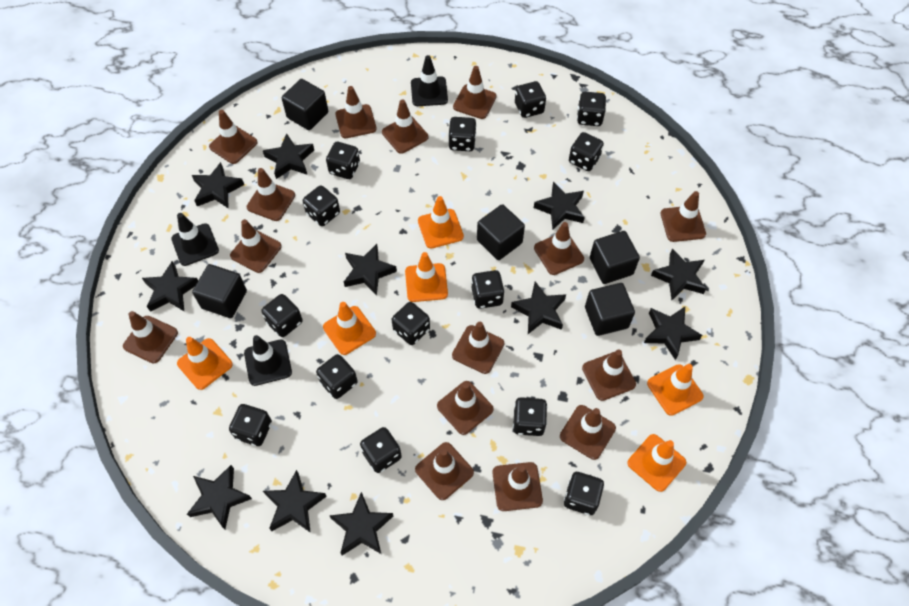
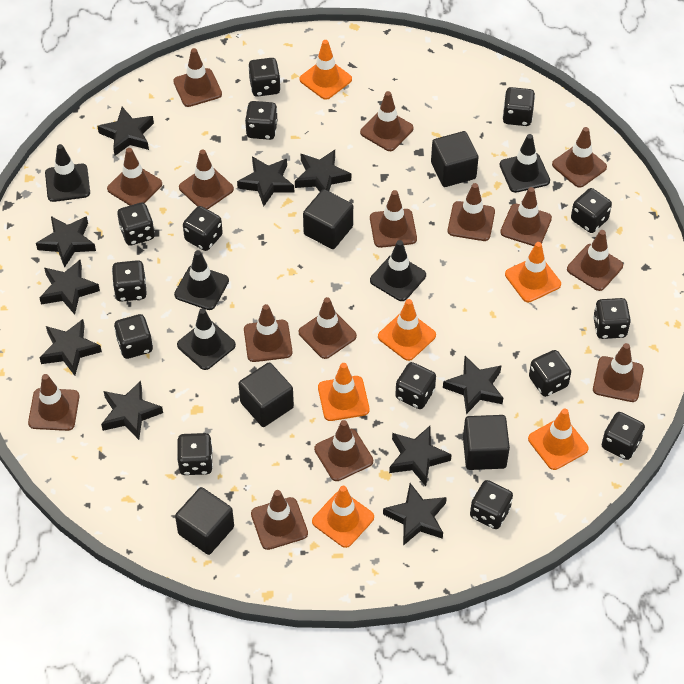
black star: [142,261,198,312] [187,465,252,529] [192,162,244,209] [263,133,314,179] [263,470,327,533] [329,492,393,556] [344,244,397,296] [511,281,566,334] [534,182,585,230] [644,307,702,360] [651,249,706,301] = 11 -> [36,216,96,268] [39,319,102,376] [40,260,100,315] [98,107,154,156] [101,381,163,440] [237,156,294,207] [295,150,351,192] [383,483,447,546] [389,426,452,486] [443,356,503,414] = 10
black traffic cone: [171,213,219,266] [244,335,292,386] [411,55,448,106] = 3 -> [45,144,90,202] [174,250,229,310] [177,308,236,370] [370,240,426,301] [499,134,550,193] = 5

